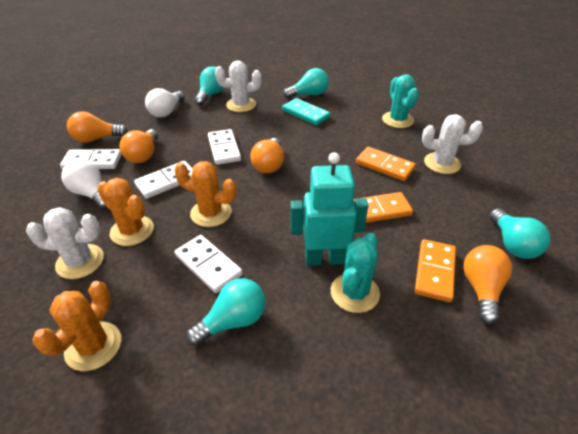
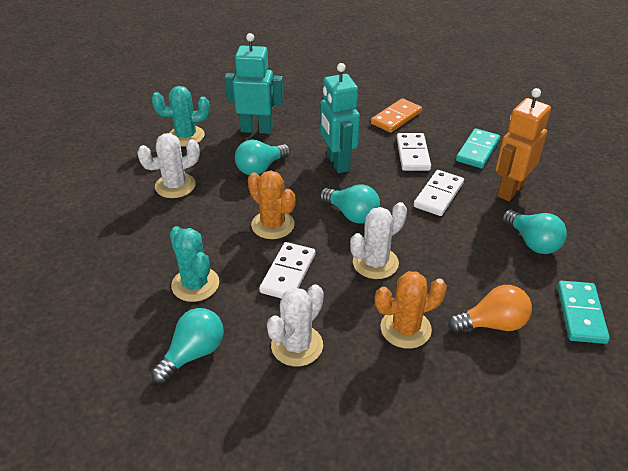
orange cactus: [32,281,121,371] [97,178,154,246] [174,161,236,227] = 3 -> [248,171,295,239] [375,271,447,349] = 2
orange domino: [354,192,413,223] [356,147,416,181] [415,239,456,302] = 3 -> [371,98,422,133] = 1
orange light bulb: [67,111,128,143] [119,129,158,163] [250,138,284,173] [463,245,512,325] = 4 -> [448,285,532,333] = 1
orange robot: none = 0 -> [496,88,551,201] = 1
turquoise domino: [282,98,331,126] = 1 -> [456,128,500,168] [557,281,610,344] = 2
turquoise robot: [291,152,369,266] = 1 -> [224,33,284,134] [320,63,360,173] = 2
white domino: [60,149,122,169] [134,161,192,199] [175,235,243,293] [208,129,241,165] = 4 -> [259,242,315,299] [397,133,431,171] [414,170,464,216] = 3
white light bulb: [61,159,108,209] [145,88,185,118] = 2 -> none = 0

